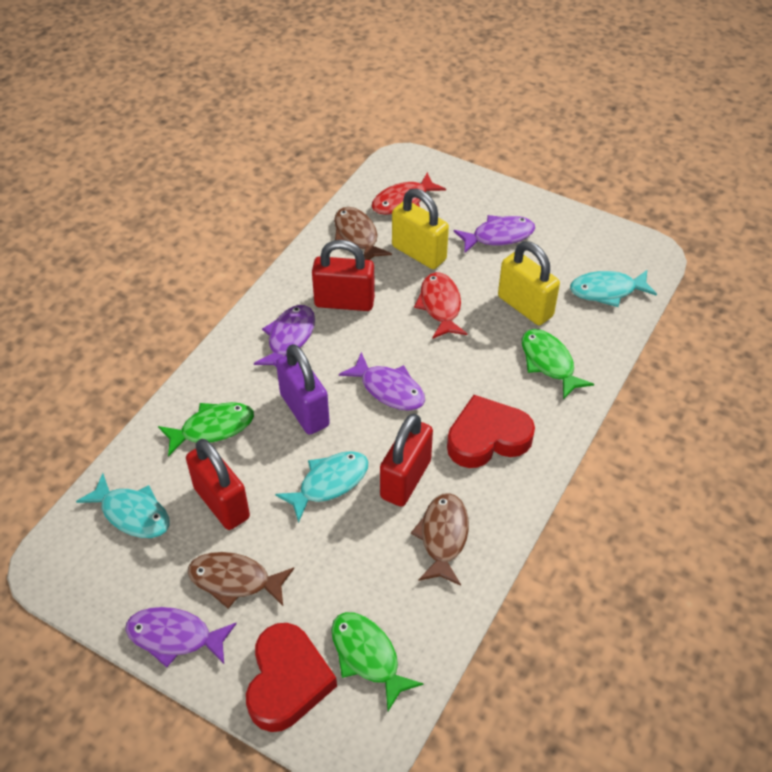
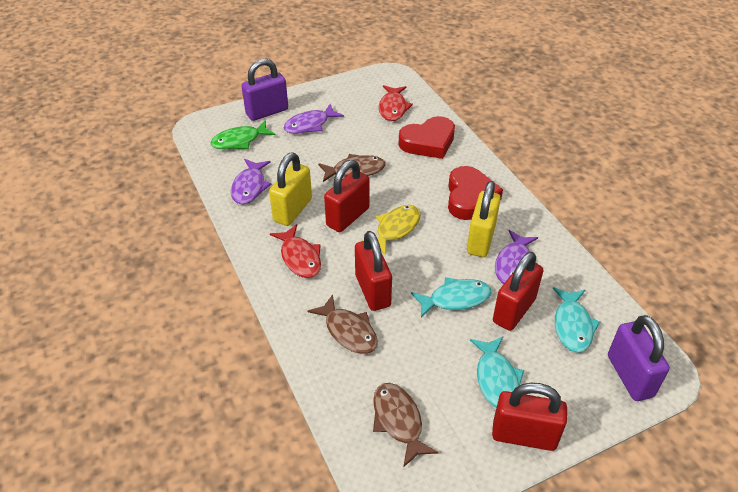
green fish: [158,402,254,457] [331,612,424,711] [521,329,594,400] = 3 -> [210,121,275,149] = 1
purple fish: [125,607,237,668] [254,305,315,367] [339,352,425,411] [453,215,535,254] = 4 -> [231,159,271,204] [284,104,344,134] [495,230,539,284] = 3
purple padlock: [276,344,330,435] = 1 -> [241,59,288,121] [608,315,670,401] = 2
red padlock: [186,439,250,530] [312,240,375,311] [380,413,433,507] = 3 -> [324,160,369,232] [355,231,392,311] [492,383,567,451] [493,252,544,331] = 4
yellow fish: none = 0 -> [361,205,421,255] = 1

